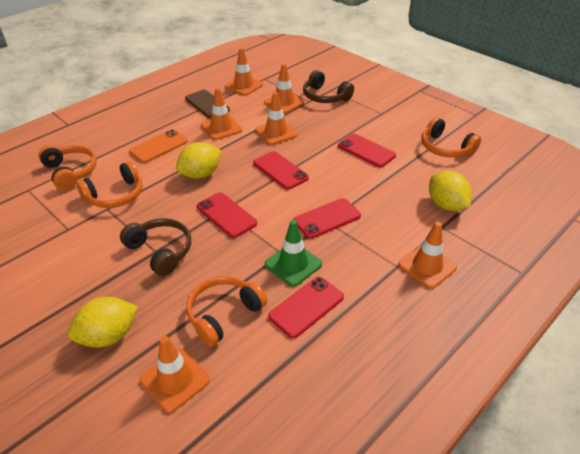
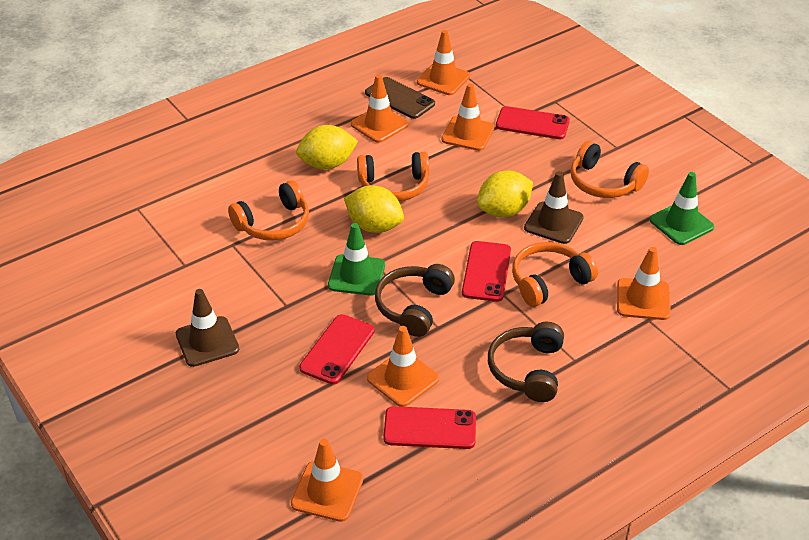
brown traffic cone: none = 0 -> [176,289,240,367] [524,171,584,244] = 2
green traffic cone: [265,220,322,287] = 1 -> [328,223,385,296] [650,172,714,245] = 2
orange phone: [129,129,188,163] = 1 -> none = 0
red phone: [197,192,257,238] [253,151,309,190] [268,277,344,338] [293,198,361,239] [338,134,396,167] = 5 -> [299,314,375,384] [383,406,476,449] [462,241,511,302] [496,106,570,139] = 4

